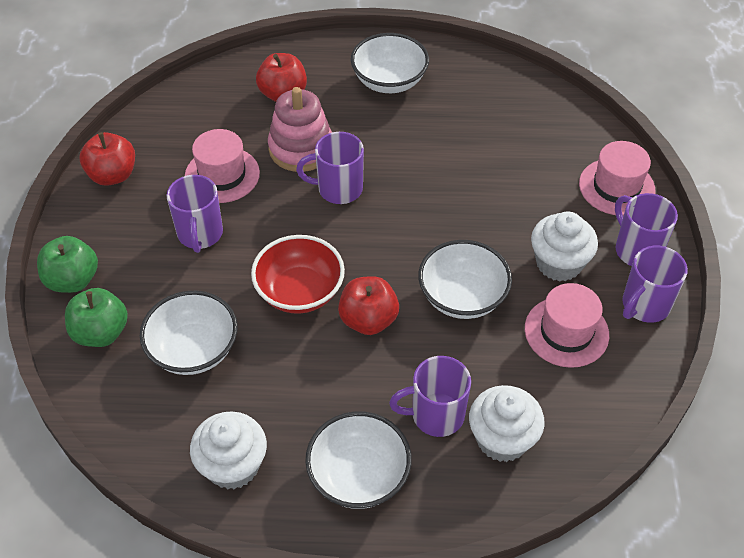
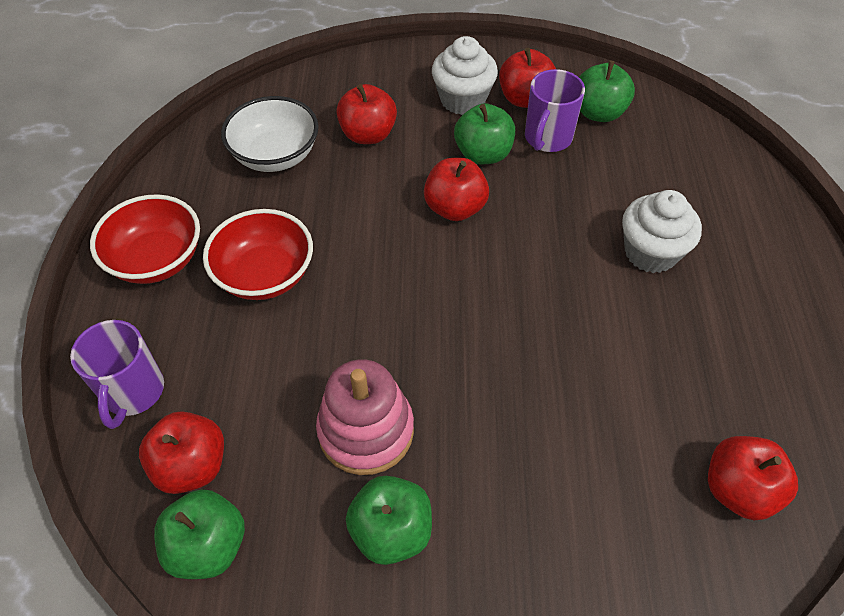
green apple: [37,236,98,293] [65,288,128,347] = 2 -> [154,489,245,579] [346,476,432,565] [454,103,515,164] [579,61,635,122] = 4
pink hat: [185,129,260,203] [525,283,609,368] [579,141,655,216] = 3 -> none = 0
purple mug: [167,175,223,253] [296,132,364,204] [389,356,471,437] [615,193,678,266] [622,246,688,323] = 5 -> [70,320,164,429] [525,69,585,152] = 2
red apple: [80,132,135,186] [256,53,307,102] [338,276,399,335] = 3 -> [139,411,224,494] [336,84,397,144] [424,158,489,221] [499,48,556,108] [708,436,798,520] = 5
red bowl: [251,235,345,314] = 1 -> [90,194,200,284] [203,209,313,300] = 2
white bowl: [140,291,238,375] [305,411,412,509] [351,33,429,93] [418,240,512,319] = 4 -> [221,96,319,172] = 1
white cupcake: [190,411,267,490] [469,385,545,462] [531,211,598,281] = 3 -> [432,36,498,115] [622,190,702,273] = 2

